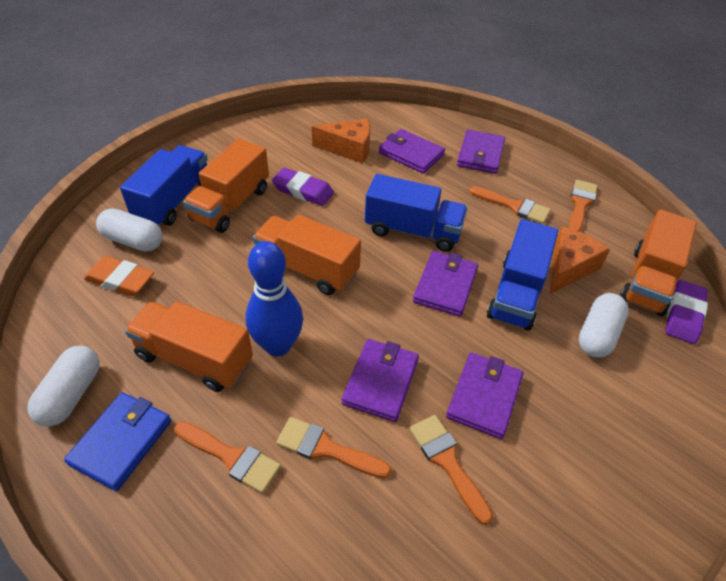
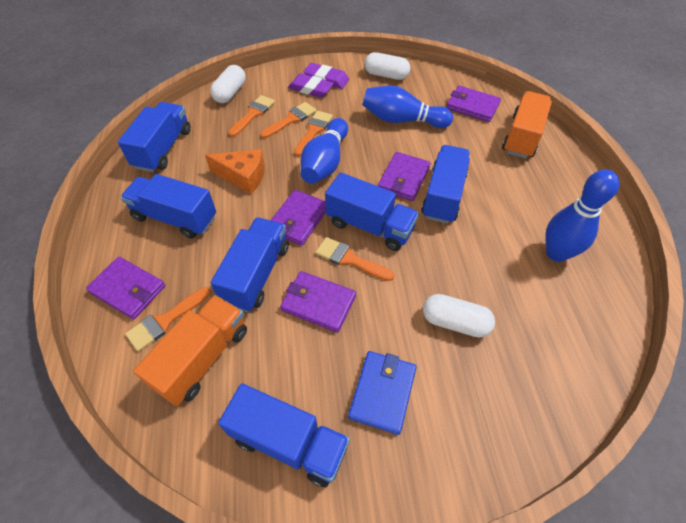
blue bowling pin: [246,241,303,357] = 1 -> [301,118,348,184] [363,85,453,128] [545,169,620,262] = 3
blue truck: [120,145,208,226] [365,174,468,252] [487,219,558,331] = 3 -> [118,102,191,172] [120,174,216,239] [211,217,289,312] [218,383,350,487] [325,172,419,251] [421,145,470,224] = 6
orange cheese: [312,119,370,163] [550,227,610,294] = 2 -> [205,149,265,194] = 1
orange eraser: [84,256,154,296] = 1 -> none = 0
orange truck: [125,301,253,392] [183,139,269,233] [253,214,361,295] [620,209,697,316] = 4 -> [133,295,247,406] [502,91,552,159] = 2

